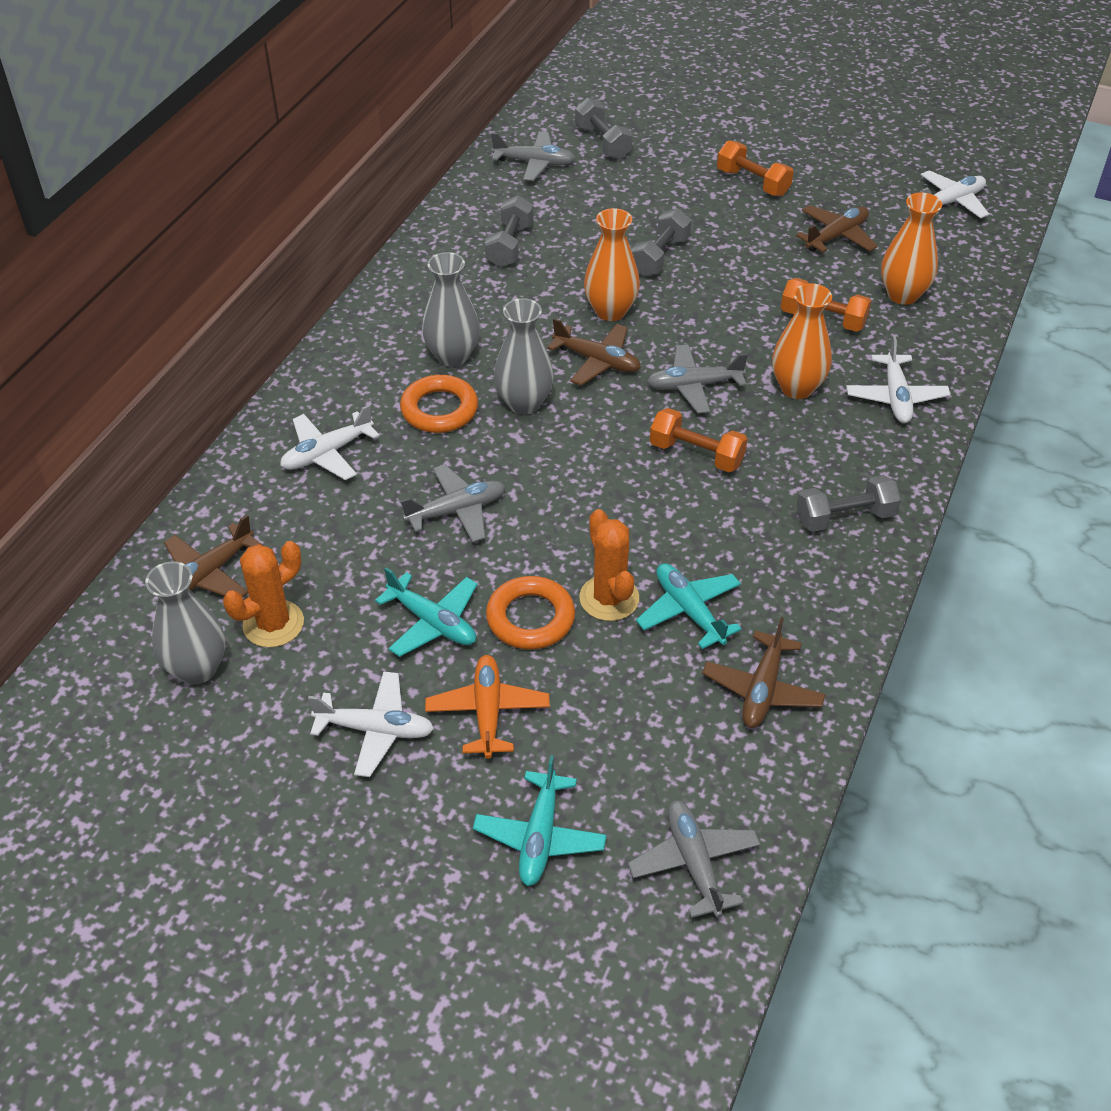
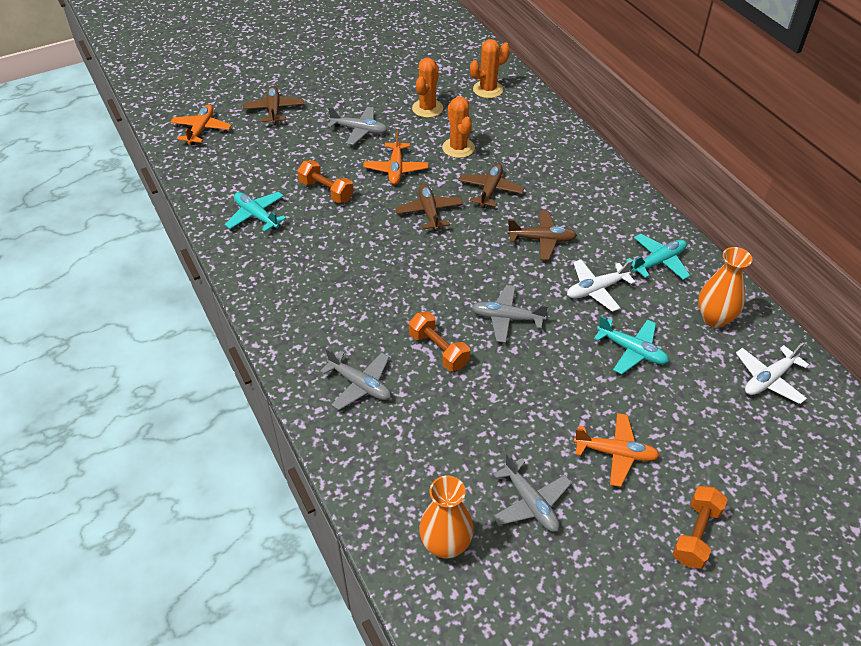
grey dumbbell: [485,195,533,267] [575,98,633,159] [631,208,691,277] [796,475,901,532] = 4 -> none = 0
grey vase: [145,561,225,684] [422,252,480,367] [494,298,554,415] = 3 -> none = 0
orange cactus: [223,541,304,647] [579,509,639,621] = 2 -> [412,58,443,118] [442,97,475,158] [470,39,510,98] = 3
orange plane: [425,655,550,759] = 1 -> [170,105,232,145] [363,131,428,185] [574,413,660,487] = 3
orange ring: [400,375,478,433] [486,576,575,650] = 2 -> none = 0
orange vase: [584,208,640,321] [772,283,832,399] [881,193,942,305] = 3 -> [419,476,474,559] [698,247,752,328] = 2
white plane: [280,405,379,480] [308,671,434,777] [846,336,950,423] [921,170,989,218] = 4 -> [567,260,635,312] [736,343,809,404] = 2

